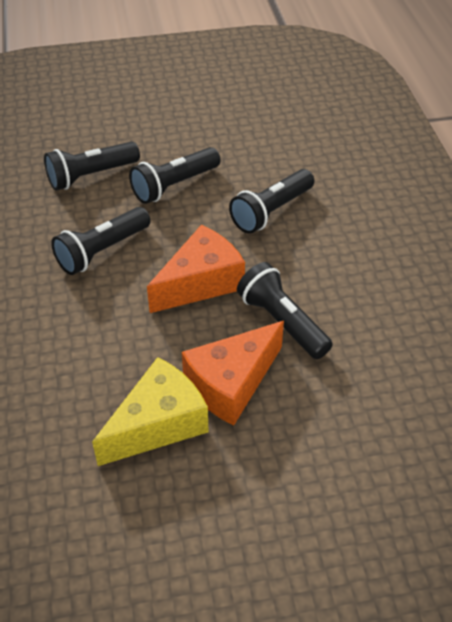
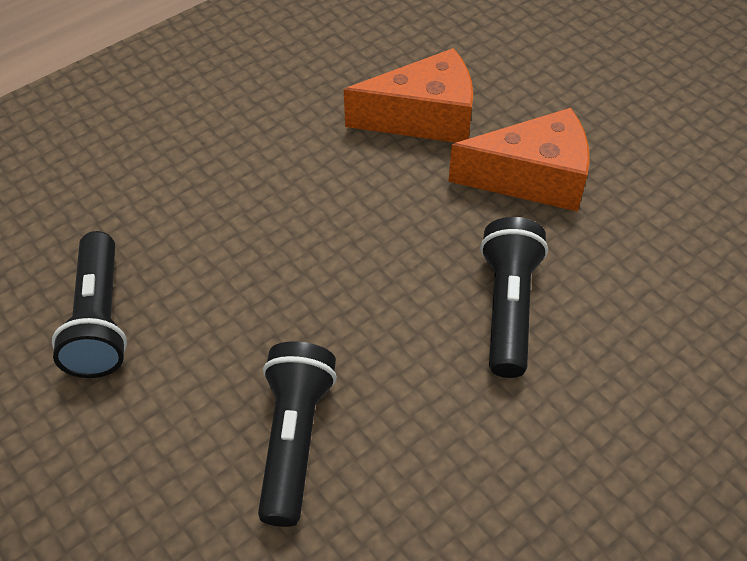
black flashlight: [44,142,140,191] [51,207,150,275] [129,147,221,204] [229,169,314,233] [237,262,333,359] = 5 -> [52,231,127,378] [258,341,337,527] [480,217,548,378] = 3
yellow cheese: [92,357,209,466] = 1 -> none = 0

